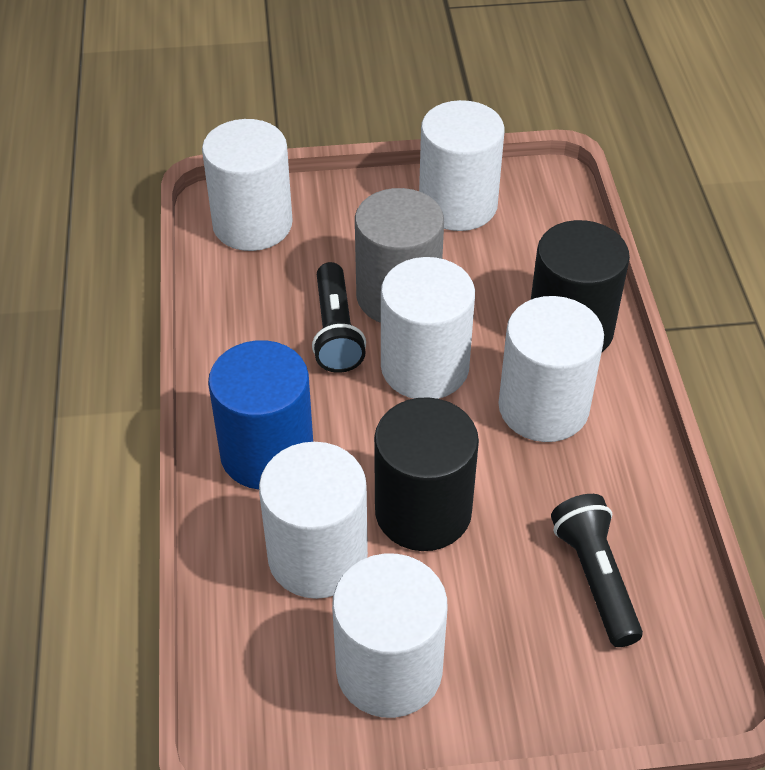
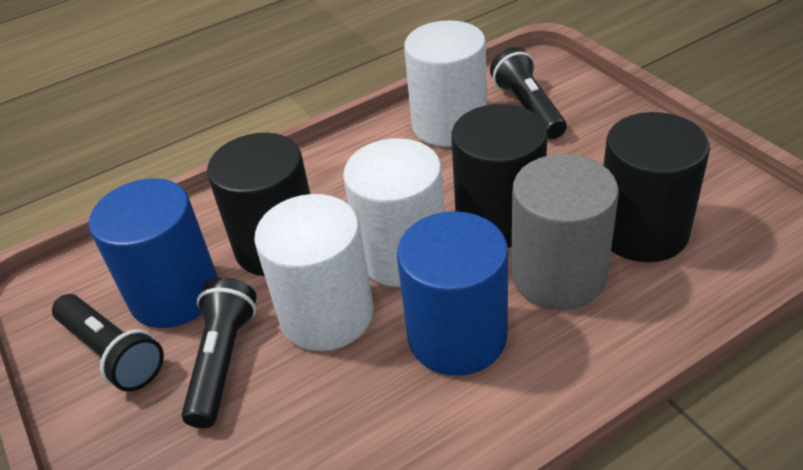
black cylinder: [374,397,479,551] [531,220,630,352] = 2 -> [207,133,310,276] [451,104,547,248] [603,112,710,262] = 3
black flashlight: [312,262,366,373] [551,494,643,647] = 2 -> [52,294,164,392] [182,277,257,428] [490,47,566,139] = 3
blue cylinder: [208,340,313,490] = 1 -> [89,178,218,328] [397,211,508,376] = 2
white cylinder: [202,119,293,251] [259,442,368,599] [332,553,447,718] [381,257,475,399] [419,100,505,231] [499,296,604,442] = 6 -> [254,194,374,351] [343,138,445,287] [404,20,487,147] = 3

